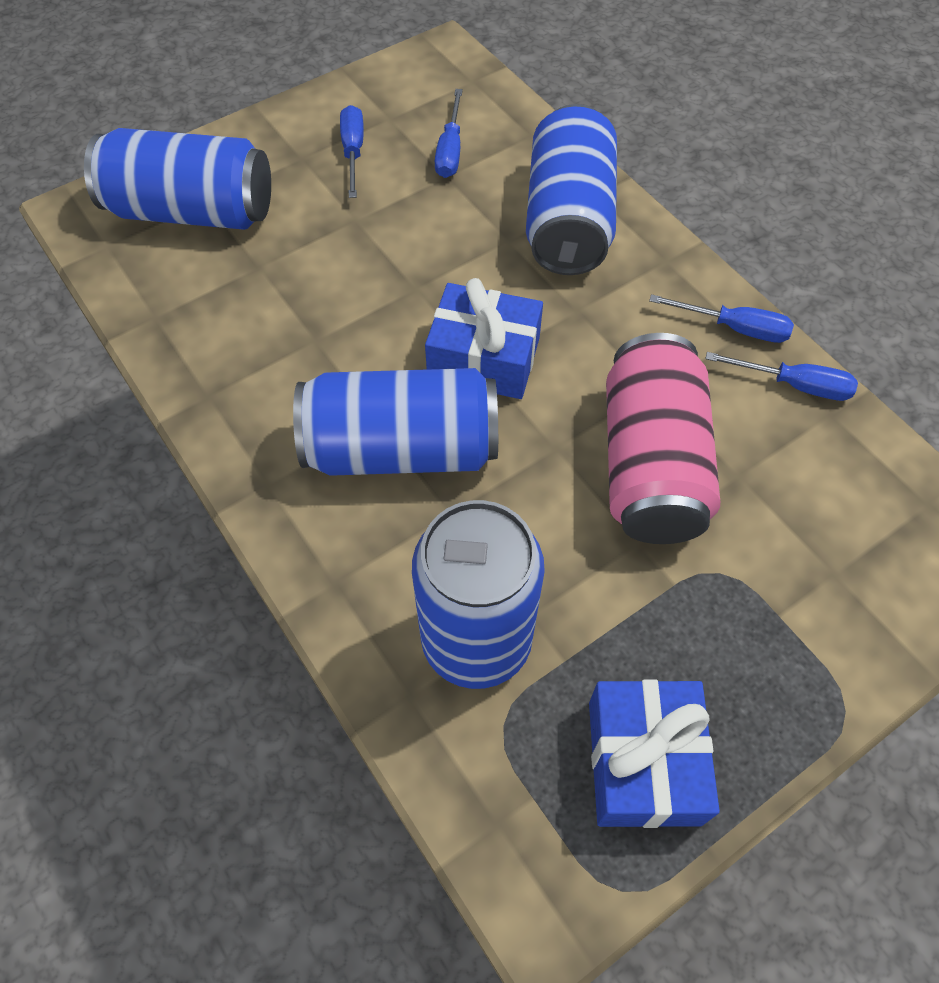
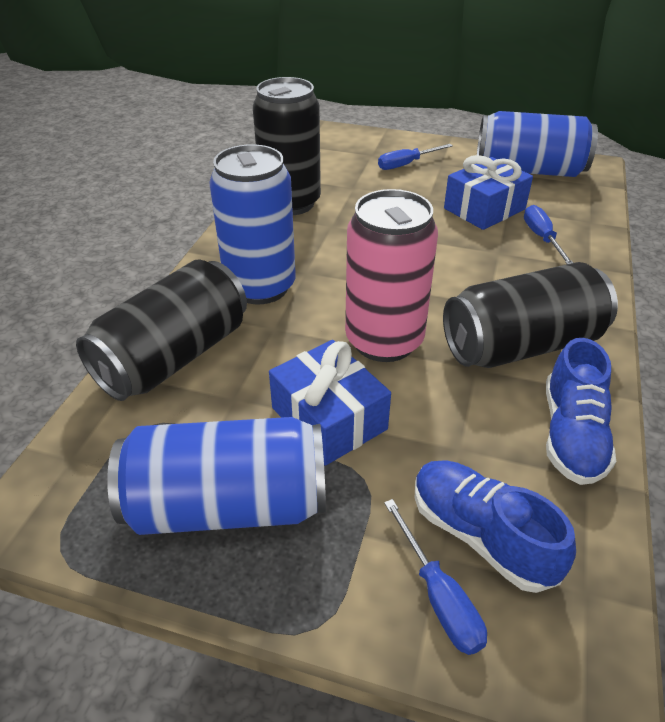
black can: none = 0 -> [76,259,247,401] [253,77,321,215] [443,262,618,368] = 3
blue can: [84,128,271,230] [293,368,498,476] [412,500,545,689] [526,104,617,275] = 4 -> [107,417,326,535] [209,144,296,304] [477,111,598,177] = 3
blue screwdriver: [340,105,364,198] [435,89,463,178] [649,294,794,343] [705,352,858,401] = 4 -> [378,144,453,170] [384,499,487,655] [524,205,573,264] = 3
blue shoe: none = 0 -> [415,460,576,593] [546,338,616,485] = 2

